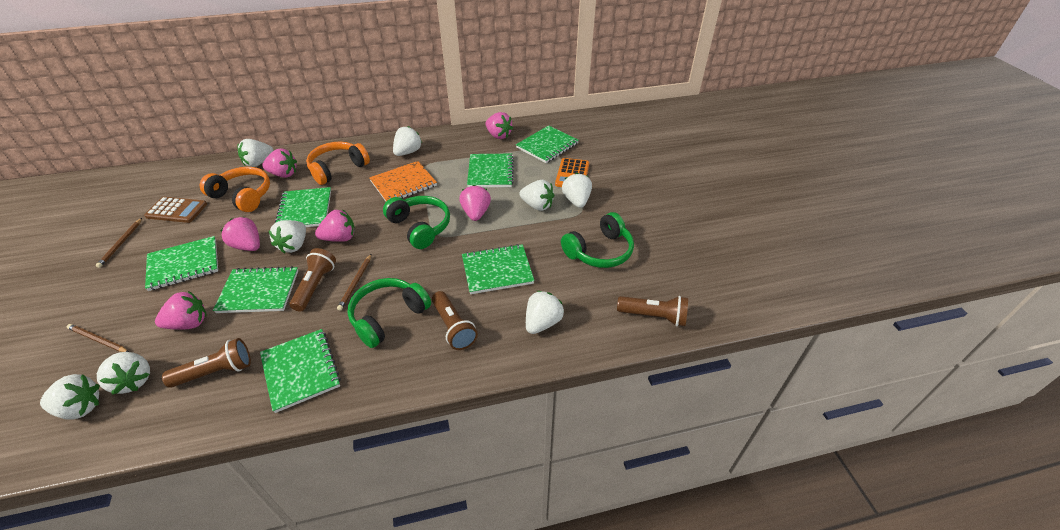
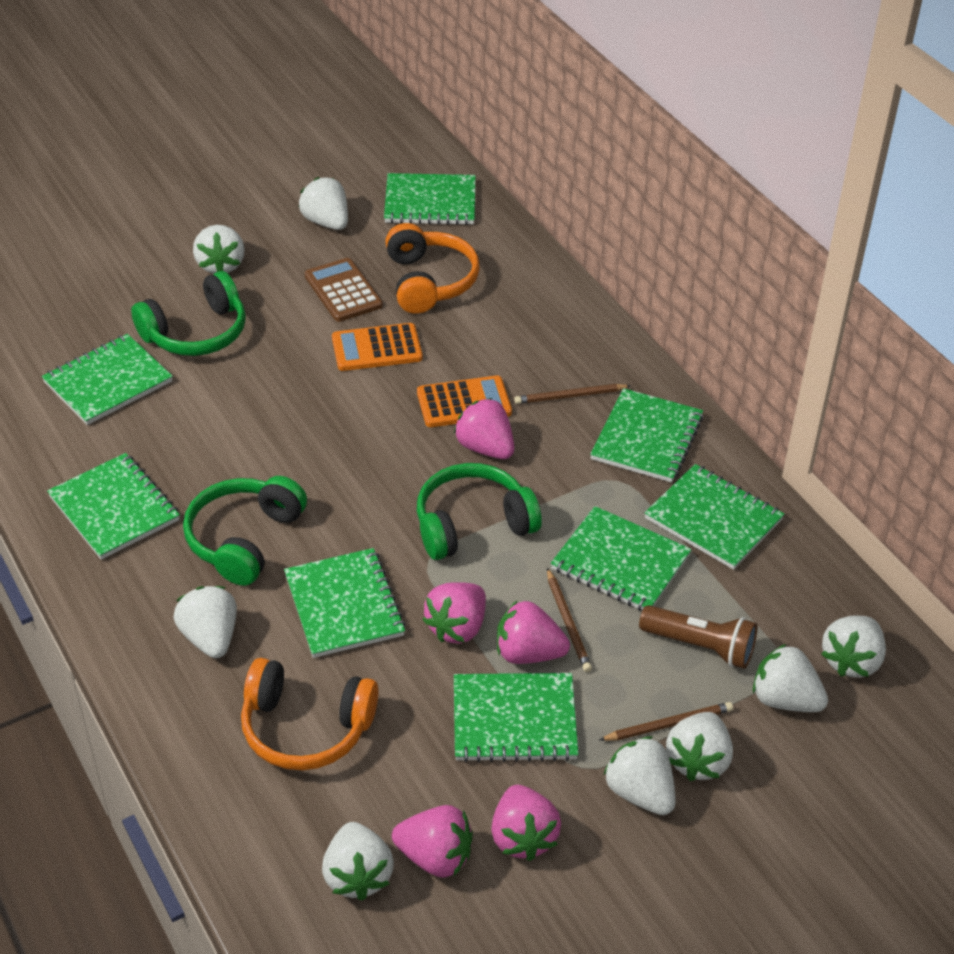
brown flashlight: [162,338,251,388] [289,248,336,312] [432,291,478,350] [617,296,688,326] = 4 -> [639,605,757,669] = 1
green notebook: [145,236,218,291] [213,266,298,313] [260,329,341,413] [275,187,331,227] [462,244,534,294] [467,154,514,187] [516,125,579,163] = 7 -> [42,334,173,425] [47,453,180,560] [284,548,406,658] [384,173,476,225] [454,673,578,762] [551,506,692,611] [590,388,704,482] [644,464,784,570] = 8
orange calculator: [555,158,589,187] = 1 -> [332,323,423,371] [417,375,512,427] = 2
orange notebook: [369,161,437,202] = 1 -> none = 0
pink strawberry: [155,291,207,330] [220,217,260,251] [262,148,297,178] [315,209,355,242] [459,185,491,221] [485,112,513,139] = 6 -> [392,805,473,878] [423,582,486,644] [454,398,514,459] [491,785,561,861] [497,600,570,664] = 5

